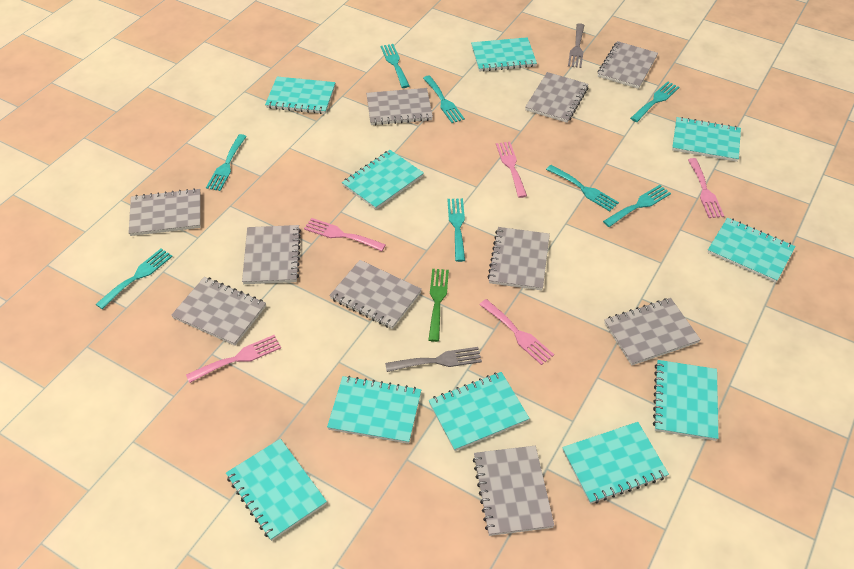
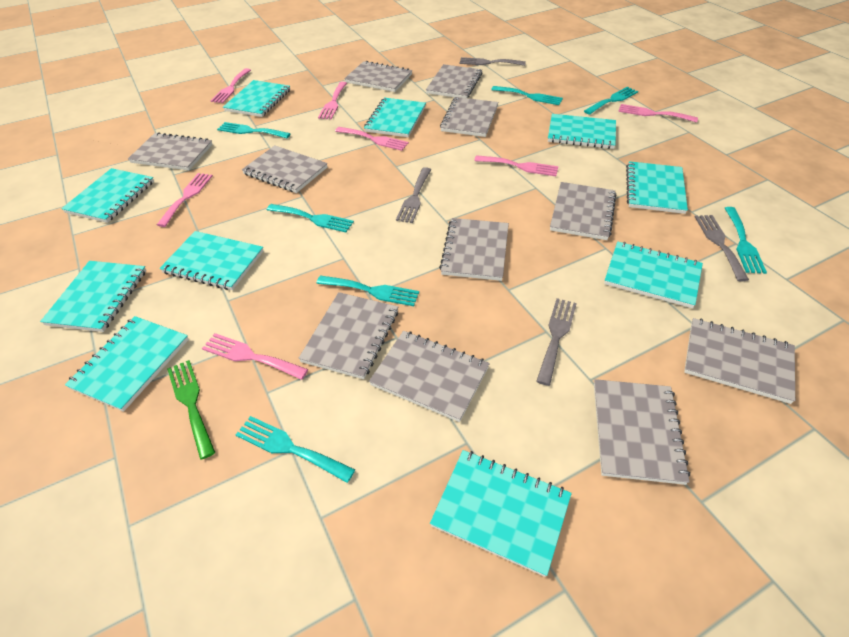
grey fork: [385,347,482,372] [568,23,584,68] = 2 -> [396,167,431,223] [459,57,526,66] [536,298,577,386] [695,215,749,282] = 4
grey notebook: [128,188,201,236] [171,277,266,346] [242,225,301,284] [329,260,422,329] [366,88,433,125] [473,446,555,536] [487,227,550,291] [525,72,589,123] [597,41,658,89] [604,298,701,366] = 10 -> [128,132,213,170] [242,145,328,193] [298,292,398,379] [344,61,412,92] [369,331,490,422] [426,64,482,98] [439,218,509,281] [440,97,498,137] [550,182,617,240] [594,379,690,485] [684,318,795,404] = 11
pink fork: [186,335,281,383] [304,218,386,251] [479,299,554,365] [496,142,527,198] [688,158,724,218] = 5 -> [157,173,213,227] [202,333,308,380] [211,68,251,103] [318,82,347,119] [335,127,409,151] [474,155,559,176] [618,104,698,123] = 7
turquoise fork: [96,248,173,309] [206,134,247,191] [381,44,409,88] [423,75,465,123] [447,198,465,262] [546,165,619,212] [603,185,671,227] [630,81,679,122] = 8 -> [217,122,291,138] [236,416,355,483] [267,204,354,232] [316,275,419,306] [491,86,563,105] [584,87,638,115] [725,207,767,274] = 7

